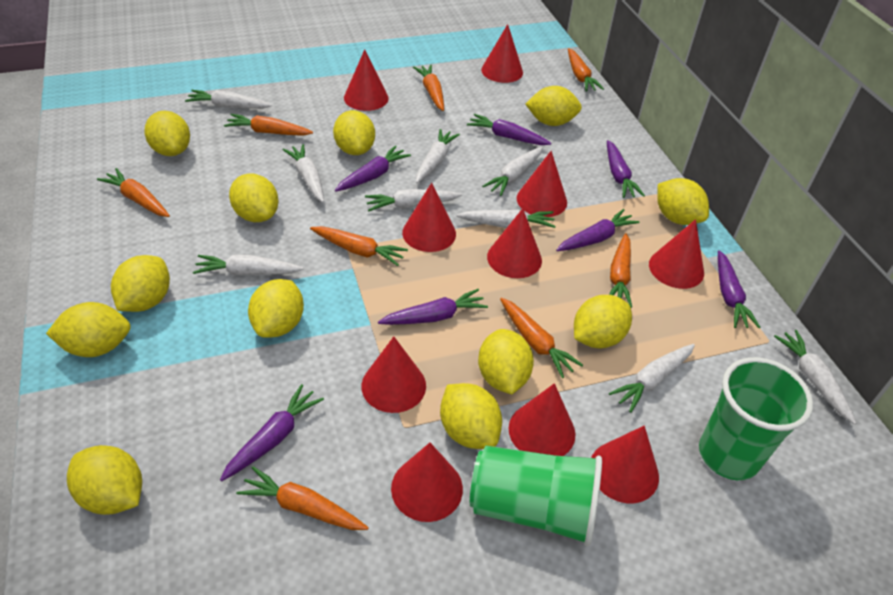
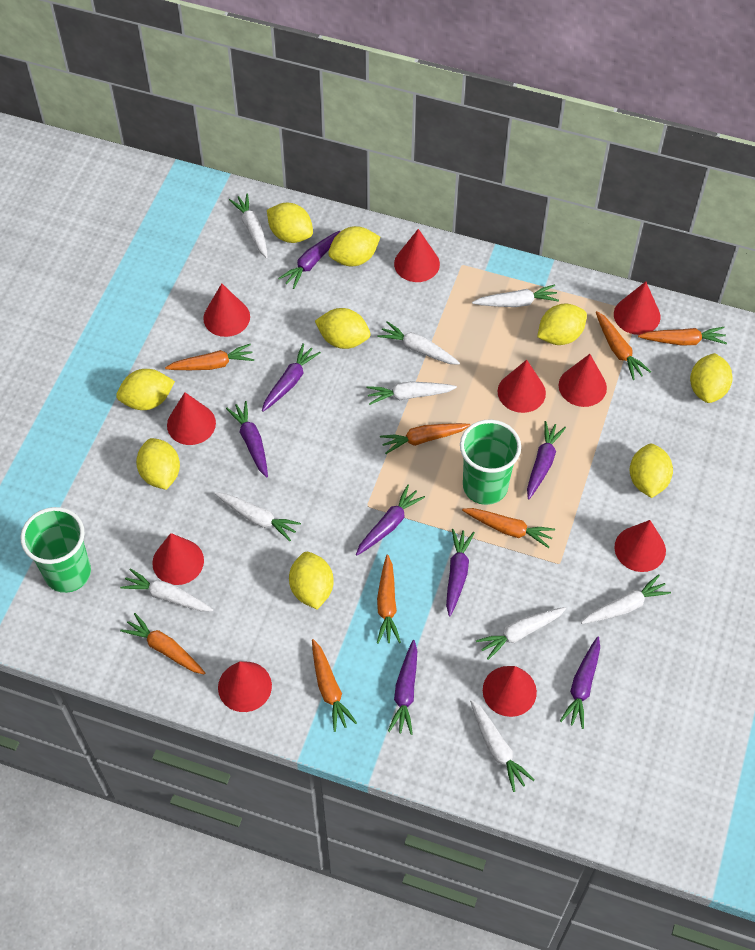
purple carrot: [220,384,324,481] [335,145,411,192] [378,289,488,325] [467,114,551,145] [556,209,639,251] [607,140,645,198] [718,250,760,328] = 7 -> [226,401,268,478] [262,343,321,412] [278,231,341,289] [356,485,425,555] [388,640,417,735] [446,529,475,616] [527,421,566,499] [560,636,600,729] = 8
yellow lemon: [46,302,131,357] [67,445,142,515] [111,255,170,312] [144,111,190,156] [229,174,278,222] [248,279,304,338] [333,110,375,155] [440,383,502,449] [478,329,534,394] [526,86,582,126] [574,295,632,348] [657,178,709,225] = 12 -> [116,369,175,410] [136,438,180,490] [267,203,313,243] [289,552,334,609] [315,308,370,349] [328,226,380,266] [537,304,587,345] [630,444,673,498] [690,353,733,403] = 9

